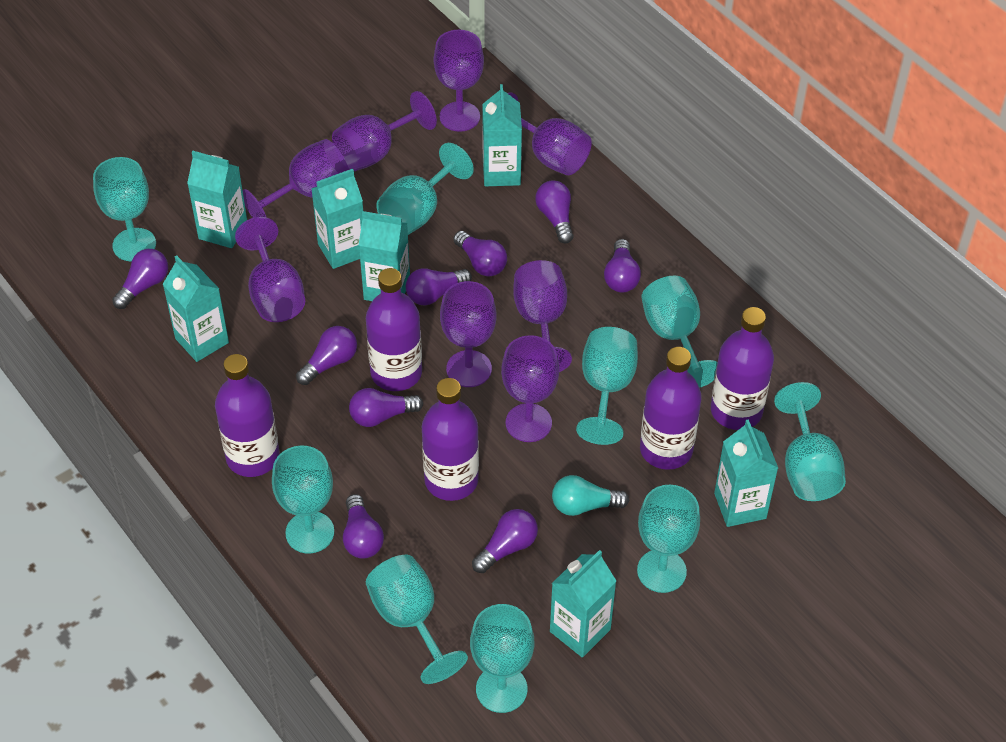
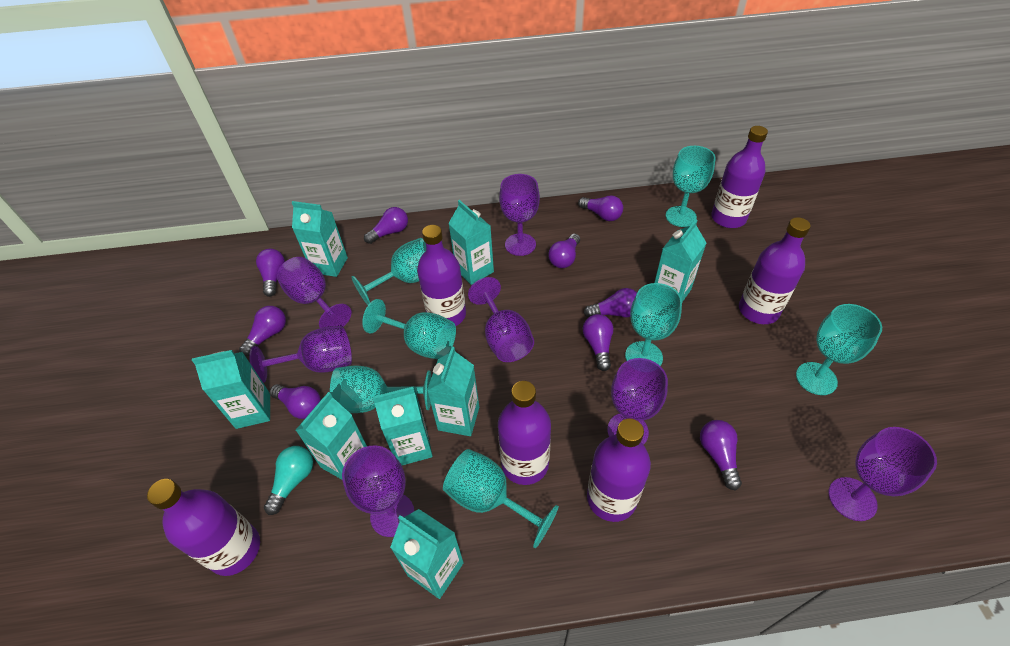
purple bottle: [215,354,279,477] [366,268,422,391] [422,378,479,501] [640,347,702,470] [711,307,774,430] = 5 -> [147,479,260,576] [417,225,466,326] [498,381,551,485] [587,418,651,522] [711,126,768,228] [739,217,811,324] = 6
purple goblet: [235,217,305,322] [243,139,349,218] [332,91,437,171] [434,30,484,132] [440,281,496,387] [501,335,559,442] [507,92,592,175] [513,260,572,372] = 8 -> [249,326,352,383] [277,257,351,328] [342,446,414,537] [468,277,534,362] [499,174,540,256] [607,358,668,445] [828,427,937,521] = 7
turquoise carton: [163,255,229,362] [187,151,247,248] [311,169,363,269] [359,211,410,301] [482,84,522,186] [550,550,616,658] [714,419,778,527] = 7 -> [192,350,270,429] [292,201,348,277] [296,392,367,480] [373,387,433,465] [390,509,464,599] [427,347,479,436] [448,200,494,285] [654,219,706,302] = 8
turquoise goblet: [93,157,156,262] [272,446,334,554] [366,555,468,684] [376,143,474,235] [470,604,534,713] [576,327,638,445] [637,485,700,593] [641,276,718,388] [774,382,846,501] = 9 -> [330,366,431,413] [351,238,426,305] [362,299,456,359] [443,449,559,548] [625,283,682,366] [666,146,716,227] [796,304,882,395] = 7

